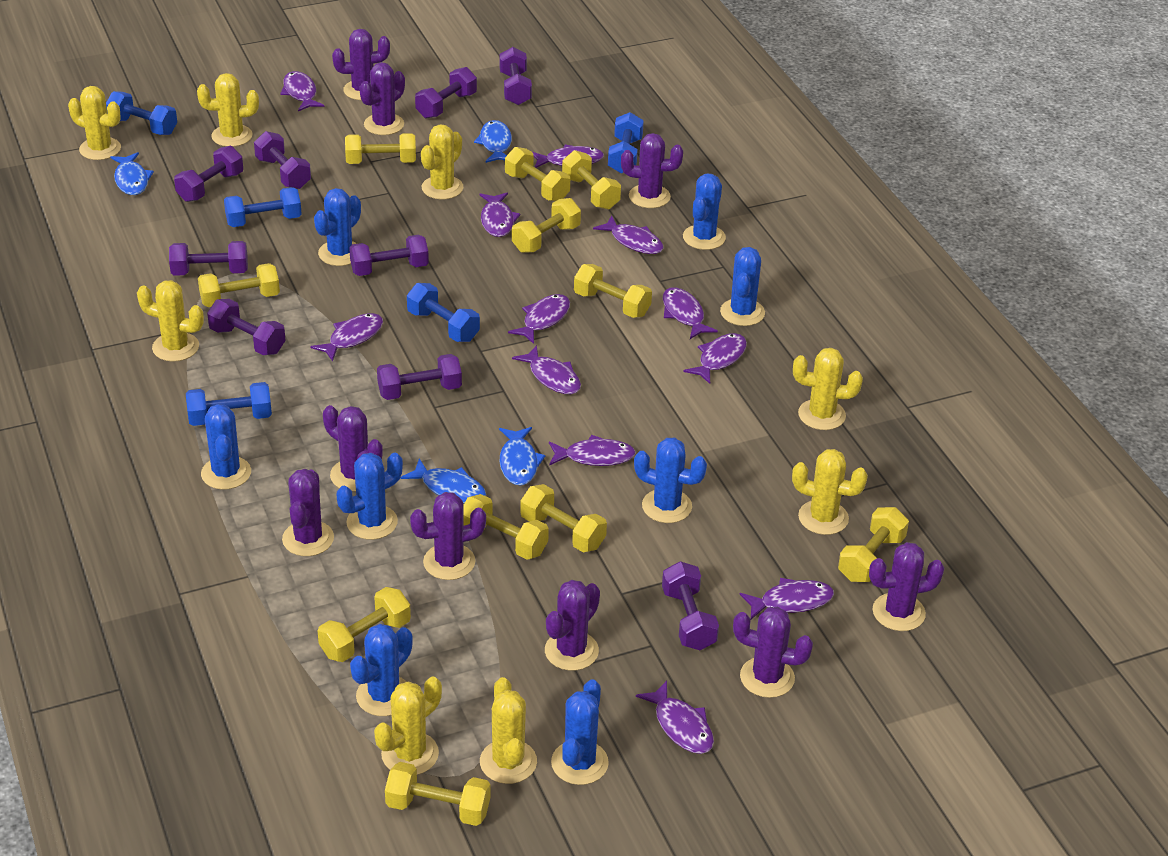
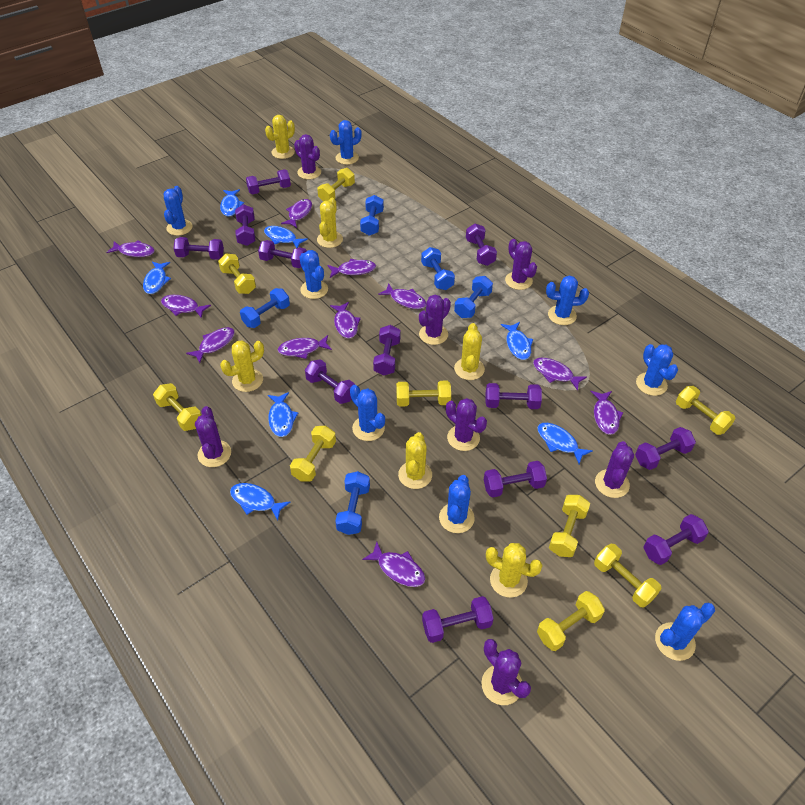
blue fish: [110,152,154,195] [400,459,486,503] [474,120,512,163] [499,427,545,486] = 4 -> [143,262,171,294] [220,189,244,216] [230,483,290,520] [264,226,308,248] [268,392,298,437] [501,322,533,360] [537,423,593,464] = 7
purple cactus: [282,469,334,556] [323,405,383,492] [332,29,390,100] [359,62,405,135] [410,492,486,580] [545,580,600,671] [621,133,683,208] [733,607,813,698] [869,542,944,631] = 9 -> [195,406,231,467] [294,134,321,179] [419,295,451,345] [446,398,487,451] [481,639,531,705] [505,239,537,290] [595,441,634,498] = 7
purple dumbbell: [169,241,248,276] [174,146,243,202] [207,299,286,355] [254,131,311,189] [349,235,429,276] [377,354,462,400] [415,67,477,119] [499,47,532,105] [662,561,719,650] = 9 -> [174,237,224,260] [235,204,255,246] [246,169,291,195] [258,240,307,268] [305,359,355,404] [373,325,400,376] [422,596,494,643] [466,224,497,266] [484,461,547,498] [485,383,542,409] [635,427,696,470] [643,514,709,565] = 12
purple fish: [280,71,324,111] [311,313,383,362] [479,192,520,237] [508,294,570,344] [512,345,581,394] [533,144,604,168] [549,435,636,466] [593,216,664,254] [636,681,714,754] [662,287,718,339] [684,333,747,384] [739,578,834,619] = 12 -> [106,240,155,257] [161,295,211,318] [186,327,235,363] [277,335,332,359] [281,199,312,228] [328,259,376,278] [330,302,361,338] [362,541,425,587] [378,283,426,309] [533,358,587,391] [590,391,623,435] = 11
yellow cactus: [68,86,121,160] [137,280,204,362] [197,73,259,147] [374,676,442,775] [421,124,463,199] [480,677,537,784] [792,449,868,535] [793,348,863,430] = 8 -> [220,341,264,392] [265,115,295,159] [317,198,343,248] [398,432,432,489] [454,323,485,380] [486,543,543,598] = 6
yellow dumbbell: [198,263,280,307] [318,587,411,662] [345,133,416,164] [385,762,491,826] [463,494,549,560] [505,147,570,201] [512,198,581,253] [520,484,607,552] [562,150,621,210] [574,264,652,318] [838,507,909,582] = 11 -> [153,383,201,431] [218,254,256,294] [290,426,336,482] [317,168,355,202] [396,380,451,407] [537,591,605,651] [549,495,590,557] [594,544,661,607] [676,386,735,435] = 9

